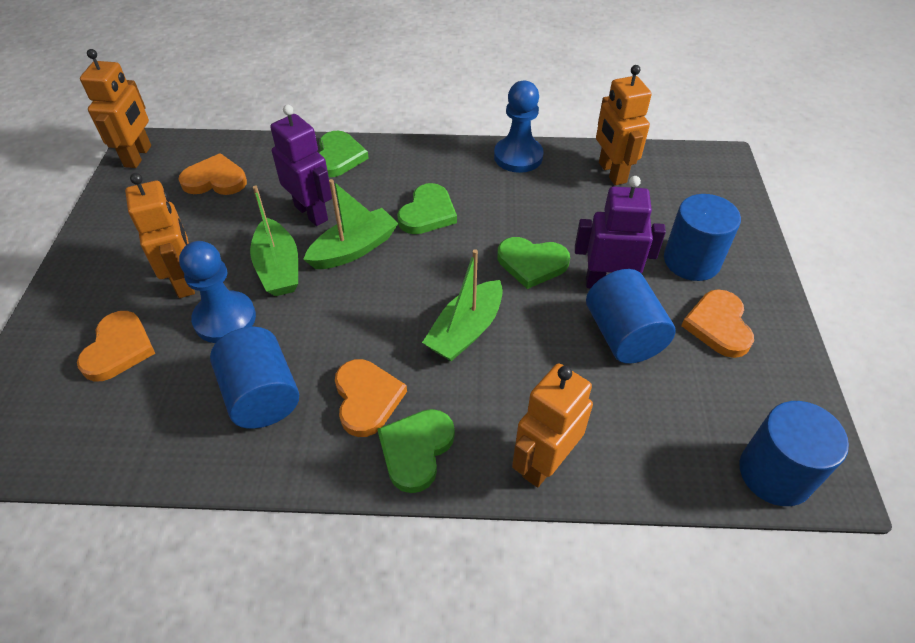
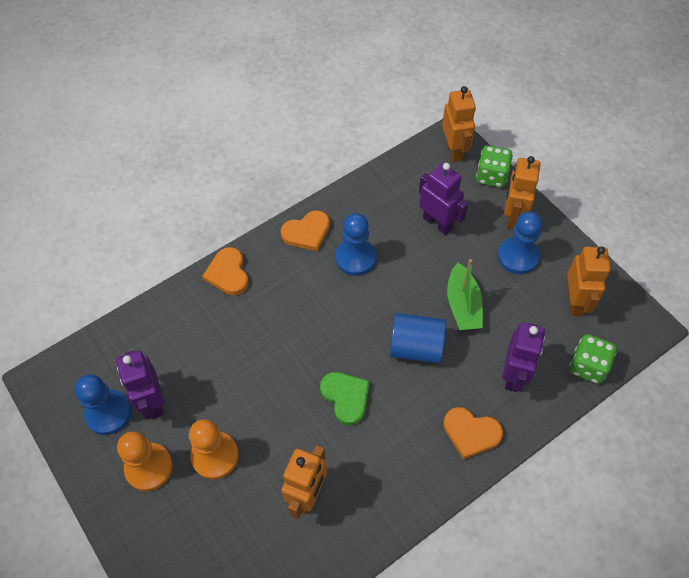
blue cylinder: [210,327,299,429] [586,269,676,364] [664,194,741,281] [739,401,849,506] = 4 -> [390,313,446,364] = 1
blue pawn: [179,241,256,343] [494,81,544,173] = 2 -> [74,374,132,435] [335,213,376,276] [498,211,542,274] = 3
green boat: [250,185,298,296] [303,179,398,269] [422,249,503,361] = 3 -> [447,259,483,330] = 1
green dice: none = 0 -> [476,145,513,187] [569,334,617,384] = 2
green heart: [319,131,369,177] [377,409,455,493] [397,183,457,234] [497,237,570,289] = 4 -> [320,372,370,425] = 1
orange heart: [77,311,155,382] [179,153,247,195] [335,359,407,437] [681,289,754,358] = 4 -> [202,247,249,295] [281,210,330,251] [443,407,503,459] = 3
orange pawn: none = 0 -> [117,431,173,491] [189,419,239,480] = 2
purple robot: [270,104,332,226] [575,176,666,288] = 2 -> [116,351,164,420] [419,163,468,235] [502,323,545,392] = 3

